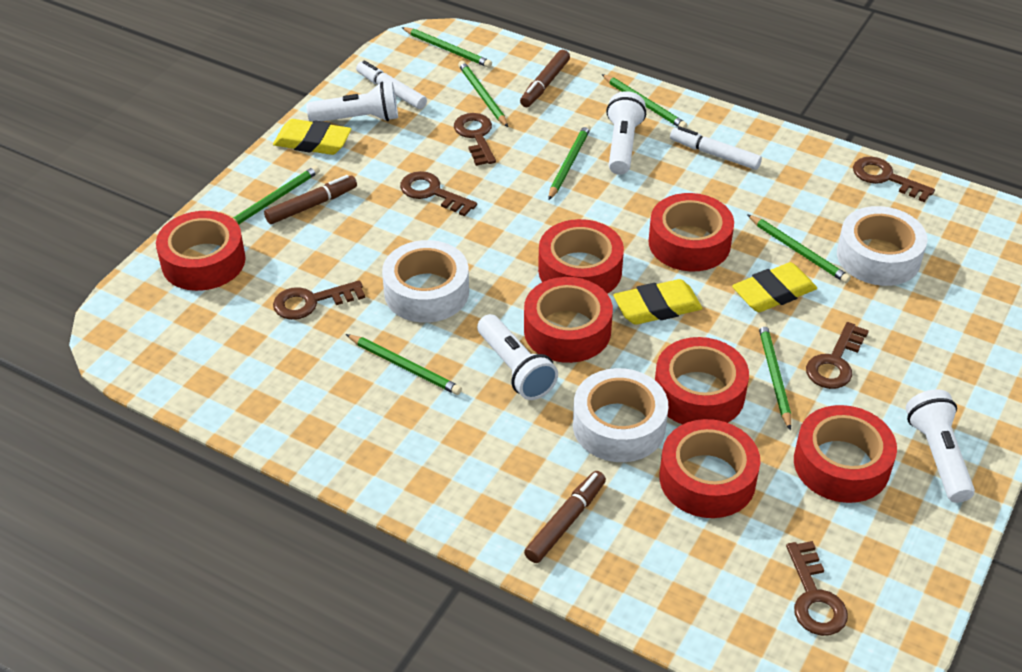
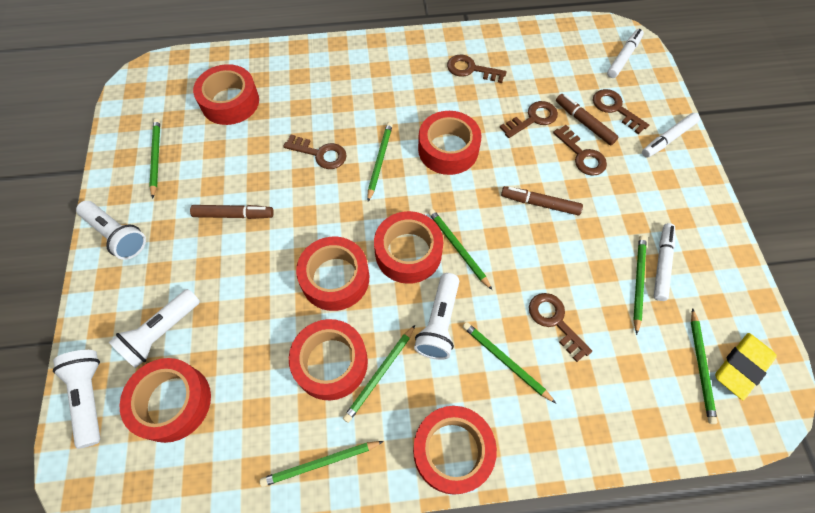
white marker: [356,60,427,109] [670,126,762,170] = 2 -> [607,29,644,78] [642,113,700,158] [654,223,675,301] = 3
white tape: [382,240,469,323] [573,368,668,462] [837,206,927,286] = 3 -> none = 0
yellow eraser: [273,119,352,155] [613,279,702,325] [732,262,817,312] = 3 -> [715,333,777,400] = 1

